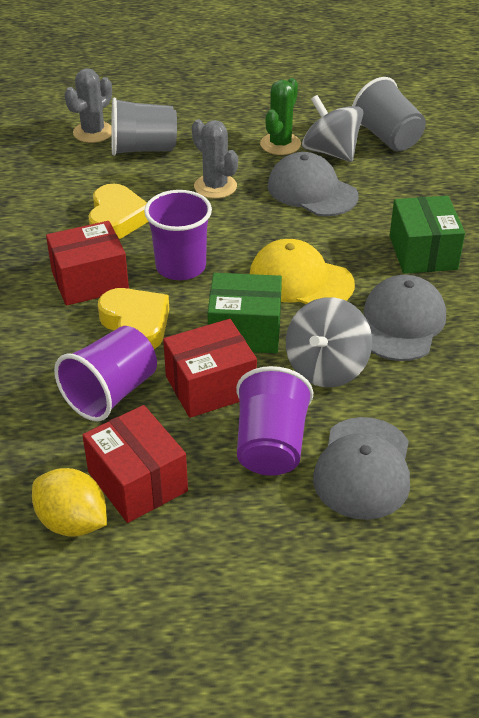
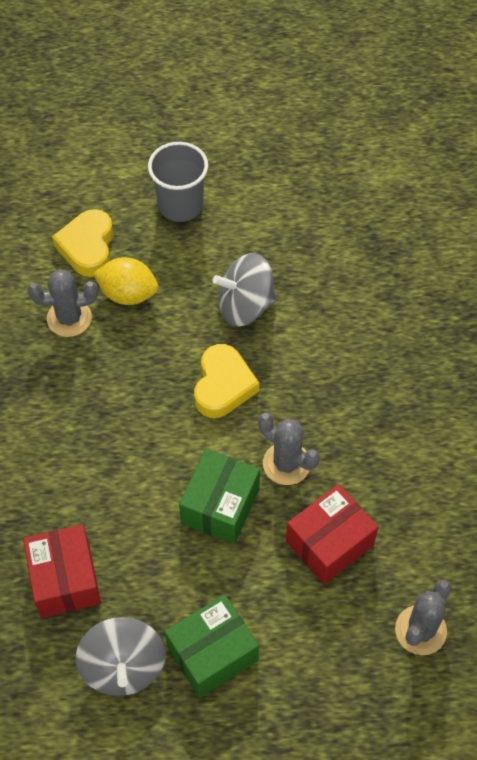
green cactus: [260,78,301,155] = 1 -> none = 0
grey cactus: [64,68,112,143] [192,119,238,199] = 2 -> [28,269,98,337] [258,413,320,485] [395,580,451,655] = 3
grey cap: [268,152,358,216] [313,417,410,520] [363,275,446,361] = 3 -> none = 0
grey cup: [111,97,177,156] [352,77,426,152] = 2 -> [148,142,208,222] = 1
purple cup: [54,326,157,422] [144,190,212,280] [236,366,313,476] = 3 -> none = 0
red box: [46,221,129,306] [82,405,188,523] [163,319,257,418] = 3 -> [23,524,101,618] [286,484,379,584] = 2
yellow cap: [250,239,355,304] = 1 -> none = 0

